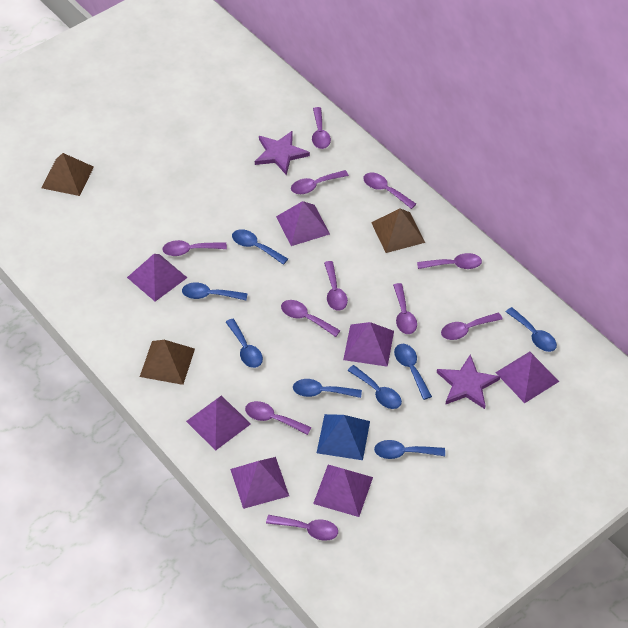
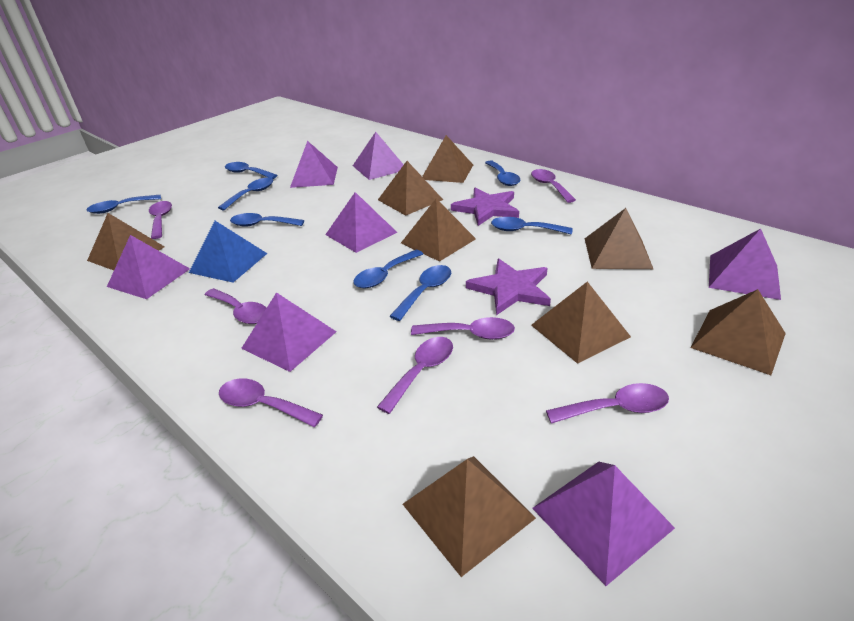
brown pyramid: [42,153,94,196] [140,340,195,385] [371,209,425,253] = 3 -> [87,213,165,270] [378,161,443,216] [401,198,476,262] [403,456,536,577] [422,135,473,183] [531,282,631,364] [585,208,653,269] [690,289,786,375] = 8
purple spoon: [162,240,227,256] [245,401,312,435] [266,515,338,541] [281,300,340,337] [291,170,349,194] [312,107,331,149] [324,261,348,311] [363,173,416,209] [393,283,417,334] [417,253,482,269] [441,313,502,340] = 11 -> [149,201,172,239] [205,288,266,324] [219,379,323,427] [377,337,453,414] [411,317,515,340] [531,169,576,203] [546,383,669,424] = 7

